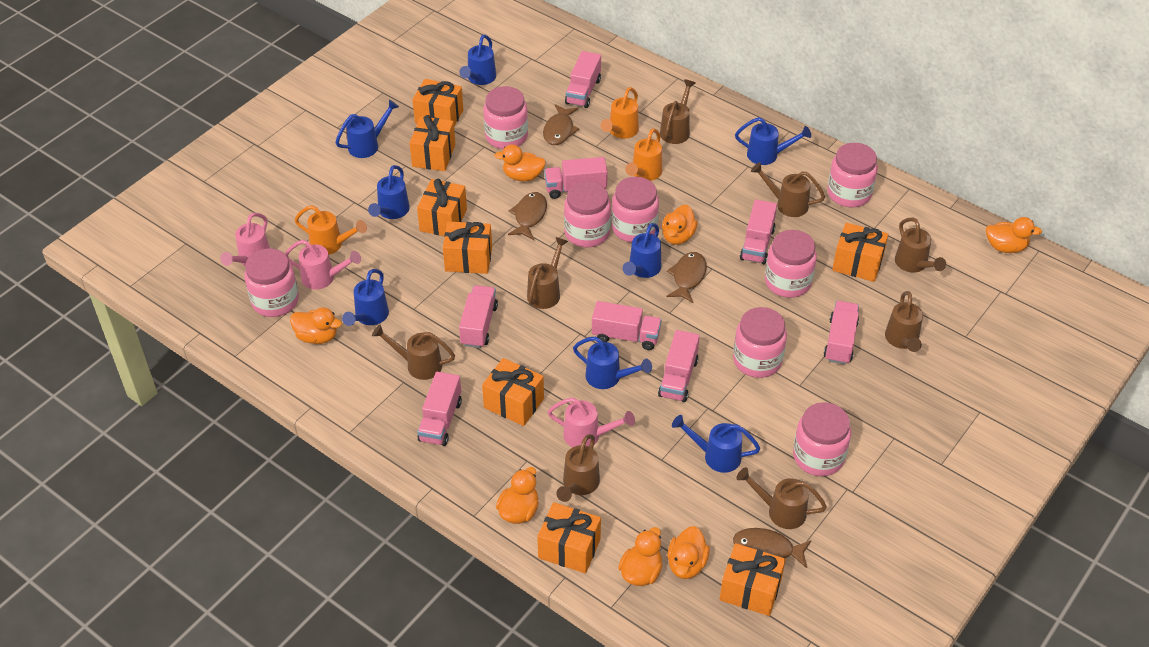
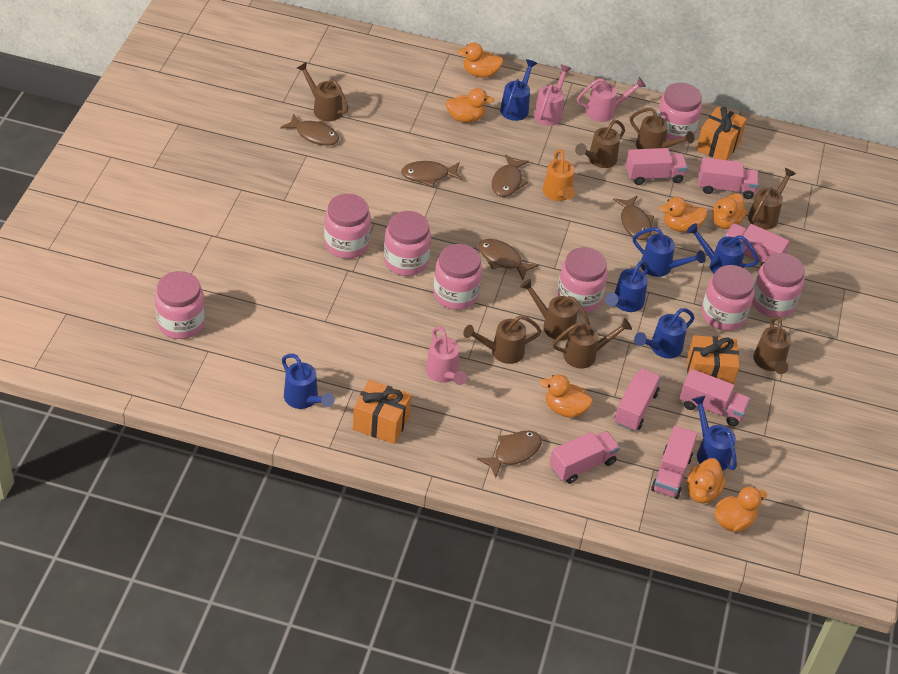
blue watering can: [335,100,399,158] [342,269,389,326] [368,165,410,219] [459,34,496,85] [573,337,652,389] [622,223,661,278] [672,415,760,473] [735,117,811,165] = 8 -> [282,354,335,409] [500,59,537,121] [605,260,649,312] [633,227,705,277] [634,308,694,359] [687,223,759,274] [692,396,737,471] = 7
brown fish: [508,192,547,240] [543,104,580,145] [666,252,707,303] [733,528,811,568] = 4 -> [280,113,339,145] [401,161,463,187] [477,431,542,478] [478,239,538,280] [492,154,529,197] [613,196,654,240] = 6
orange gift: [410,115,455,171] [412,79,463,126] [417,179,467,236] [443,221,492,274] [482,358,544,426] [537,502,601,573] [720,543,786,616] [832,223,888,282] = 8 -> [353,380,411,444] [687,335,739,384] [696,106,747,160] = 3
orange watering can: [294,205,367,255] [601,87,639,139] [625,128,662,181] = 3 -> [543,149,575,201] = 1
pink truck: [418,372,462,446] [459,285,498,348] [544,157,608,199] [565,51,601,108] [592,301,662,350] [658,330,700,402] [740,199,777,264] [824,301,859,365] = 8 -> [550,431,620,484] [614,368,661,431] [626,148,688,185] [651,426,697,499] [680,369,751,427] [698,157,759,199] [724,223,789,266] = 7

